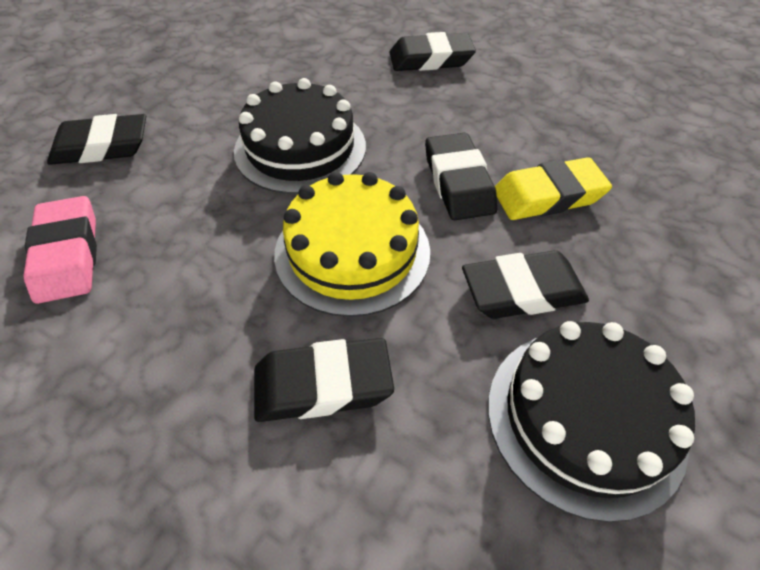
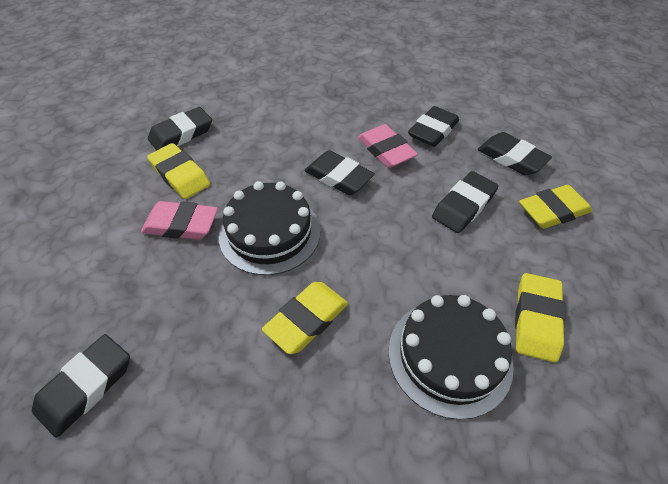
black eraser: [47,114,146,165] [254,338,394,422] [389,32,476,71] [425,133,497,220] [462,250,589,319] = 5 -> [32,334,130,438] [148,107,212,151] [305,150,375,195] [408,106,459,147] [432,171,499,233] [478,132,552,175] = 6
pink eraser: [23,196,97,304] = 1 -> [141,201,218,240] [358,124,418,168] = 2
yellow cake: [274,172,430,317] = 1 -> none = 0
yellow eraser: [495,157,612,220] = 1 -> [147,143,210,199] [262,282,348,354] [515,273,566,362] [519,185,592,229] = 4

